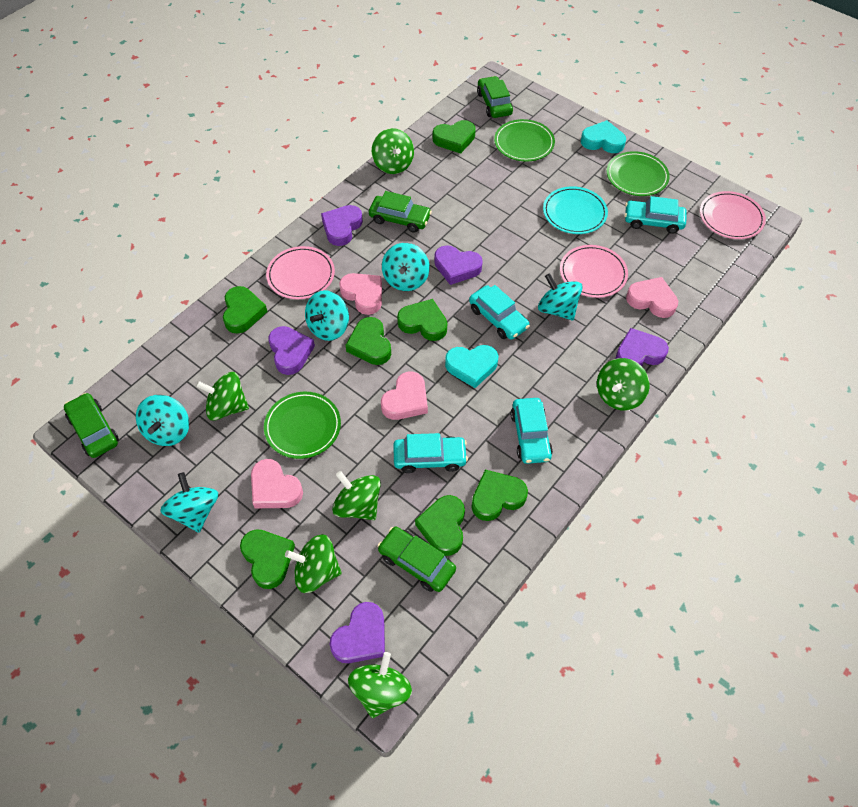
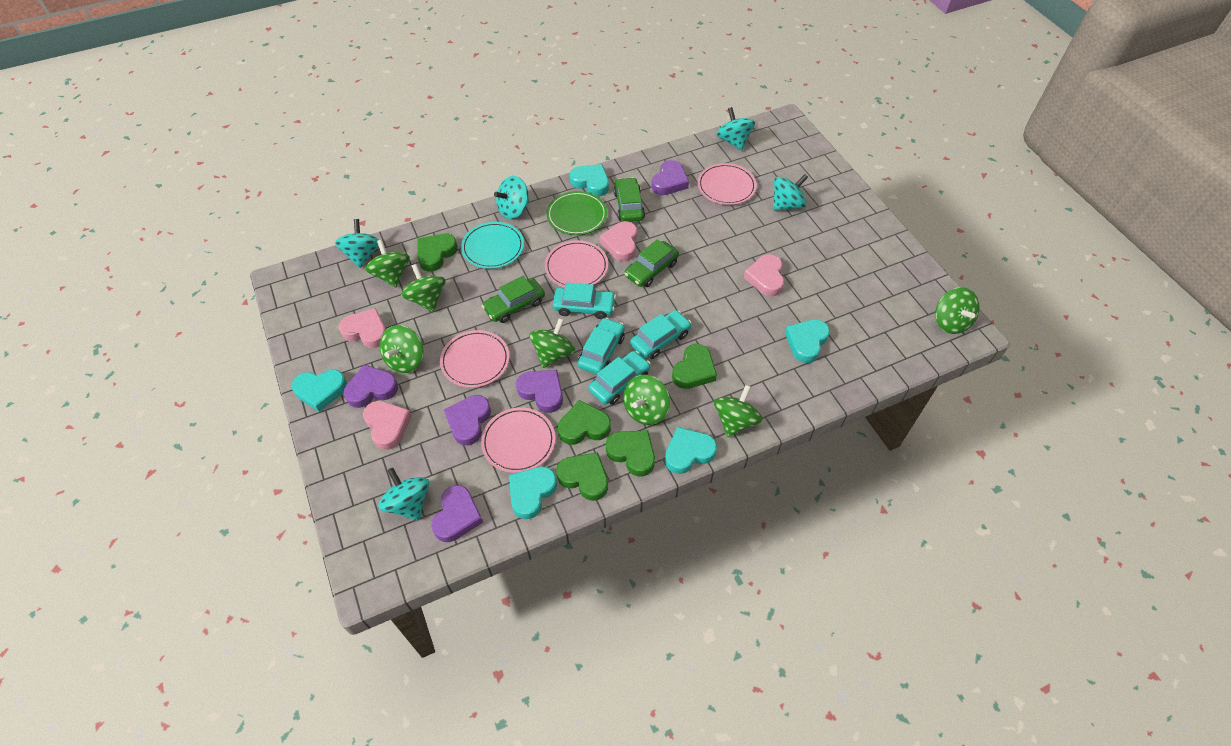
green car: [64,393,119,458] [369,191,432,233] [377,526,456,592] [477,76,513,118] = 4 -> [482,276,545,323] [614,177,645,222] [624,239,679,287] = 3
green heart: [223,286,268,333] [240,529,295,589] [345,317,391,365] [397,299,447,341] [415,495,465,556] [433,120,476,154] [471,470,528,521] = 7 -> [417,233,458,271] [556,452,608,501] [558,400,611,445] [606,430,655,477] [672,344,717,389] = 5
green plate: [264,392,341,459] [494,119,555,162] [607,151,670,196] = 3 -> [547,191,607,235] = 1
green spinning top: [196,372,249,420] [285,534,342,593] [332,471,381,520] [348,652,412,718] [372,128,414,174] [597,358,650,411] = 6 -> [365,239,410,288] [380,325,424,373] [401,264,445,312] [530,318,575,368] [623,375,670,425] [714,385,763,437] [935,287,980,334] = 7
pink plate: [266,246,335,299] [560,245,628,298] [700,191,766,239] = 3 -> [440,330,509,388] [481,407,555,473] [545,240,608,287] [698,163,757,205] = 4
turquoise heart: [445,345,499,388] [581,120,626,153] = 2 -> [291,369,347,412] [509,467,557,519] [570,164,609,197] [665,427,717,474] [785,319,830,363] = 5

